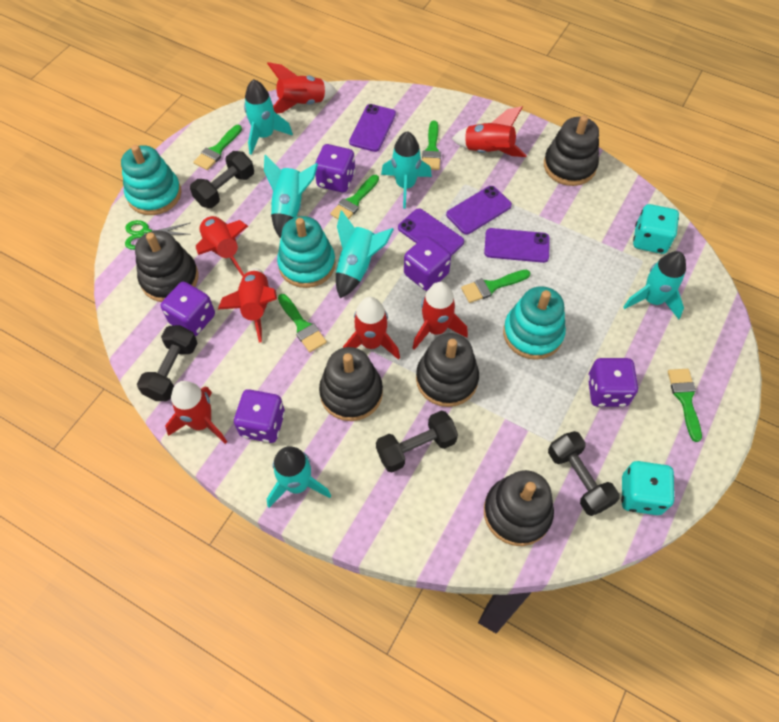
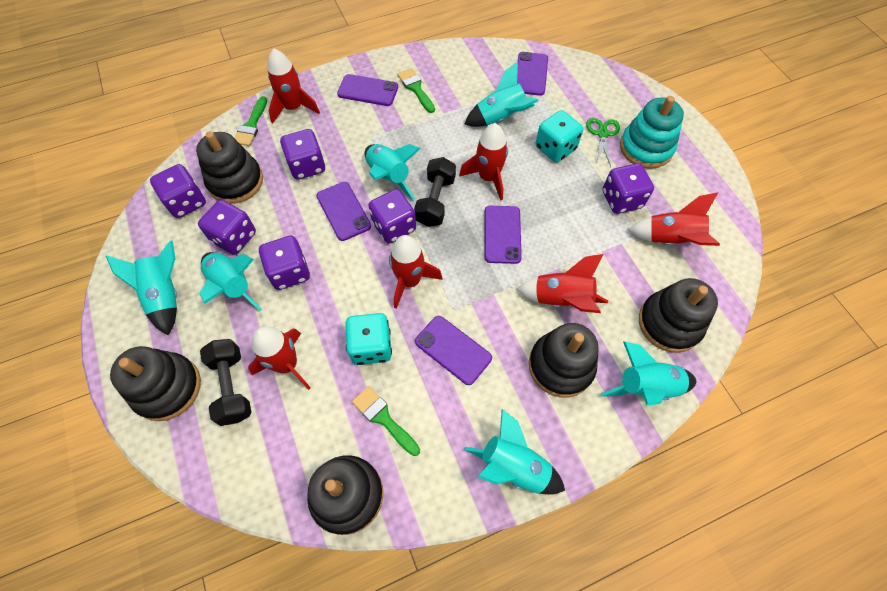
black dumbbell: [137,325,197,401] [190,151,254,208] [376,410,458,473] [548,431,620,516] = 4 -> [200,339,252,426] [414,157,456,227] = 2
green brush: [193,125,242,170] [278,294,327,352] [330,175,379,220] [422,121,441,170] [461,270,530,303] [668,369,702,442] = 6 -> [234,96,267,146] [352,386,420,456] [397,68,435,113] = 3
purple dice: [161,282,215,336] [234,389,285,443] [315,144,355,192] [404,236,451,291] [588,358,638,407] = 5 -> [150,164,206,218] [198,200,256,255] [259,236,310,290] [280,129,325,180] [368,189,416,243] [603,163,654,214] = 6
purple phone: [349,104,396,152] [398,208,464,256] [446,186,512,235] [484,228,550,263] = 4 -> [316,182,371,241] [337,74,398,106] [415,316,492,385] [484,206,522,264] [517,52,548,96] = 5
red rocket: [165,381,227,444] [196,216,248,276] [218,268,277,343] [267,62,337,113] [343,297,400,360] [413,282,468,350] [452,106,527,157] = 7 -> [248,326,311,390] [267,49,320,124] [389,235,443,309] [459,123,508,201] [517,254,608,313] [629,192,720,246] = 6
turquoise stacking toy: [121,145,181,215] [277,216,336,288] [503,286,566,360] = 3 -> [620,96,684,169] = 1

